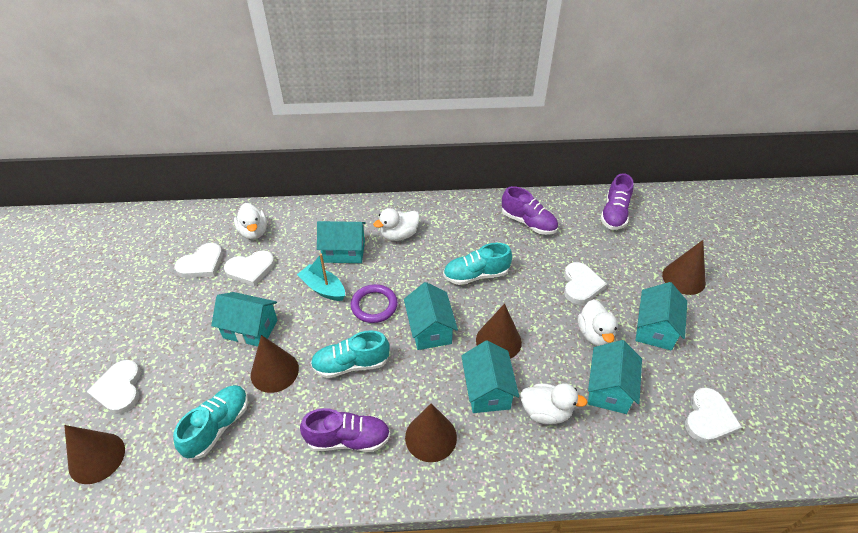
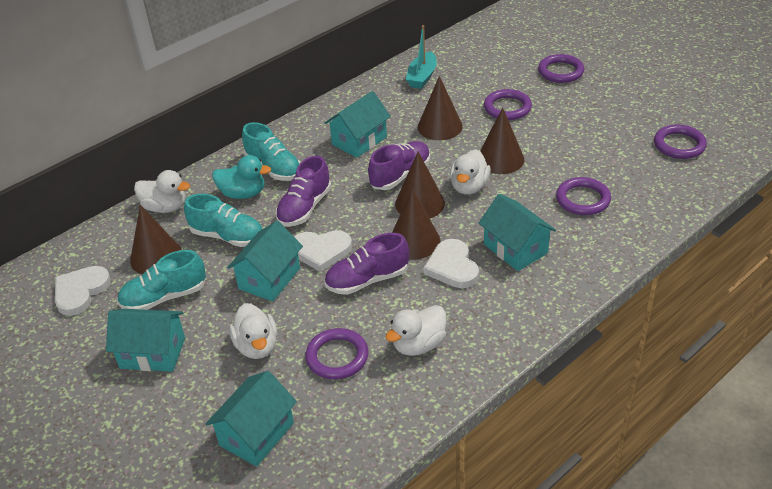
purple ring: [351,284,398,323] = 1 -> [305,328,369,379] [484,89,532,120] [538,54,584,83] [556,177,611,215] [654,125,707,159] = 5
turquoise duck: none = 0 -> [212,155,271,199] = 1
turquoise house: [211,292,278,346] [317,221,366,263] [404,282,458,350] [461,340,519,413] [588,340,642,414] [636,282,687,350] = 6 -> [106,309,185,372] [206,371,297,467] [227,221,303,301] [325,91,391,158] [479,194,556,271] = 5
white heart: [87,360,141,414] [175,243,223,278] [224,250,275,286] [564,262,607,304] [685,388,742,443] = 5 -> [55,266,111,316] [294,230,352,272] [423,239,479,288] = 3

